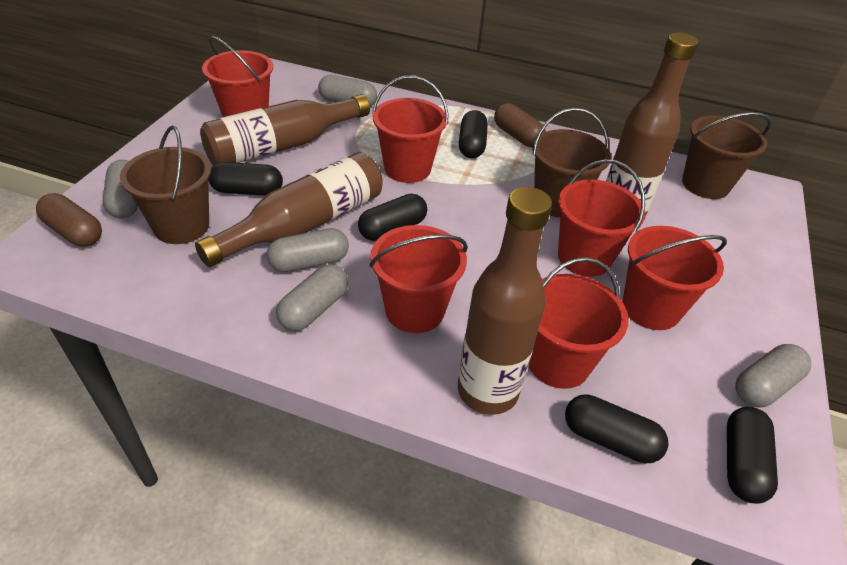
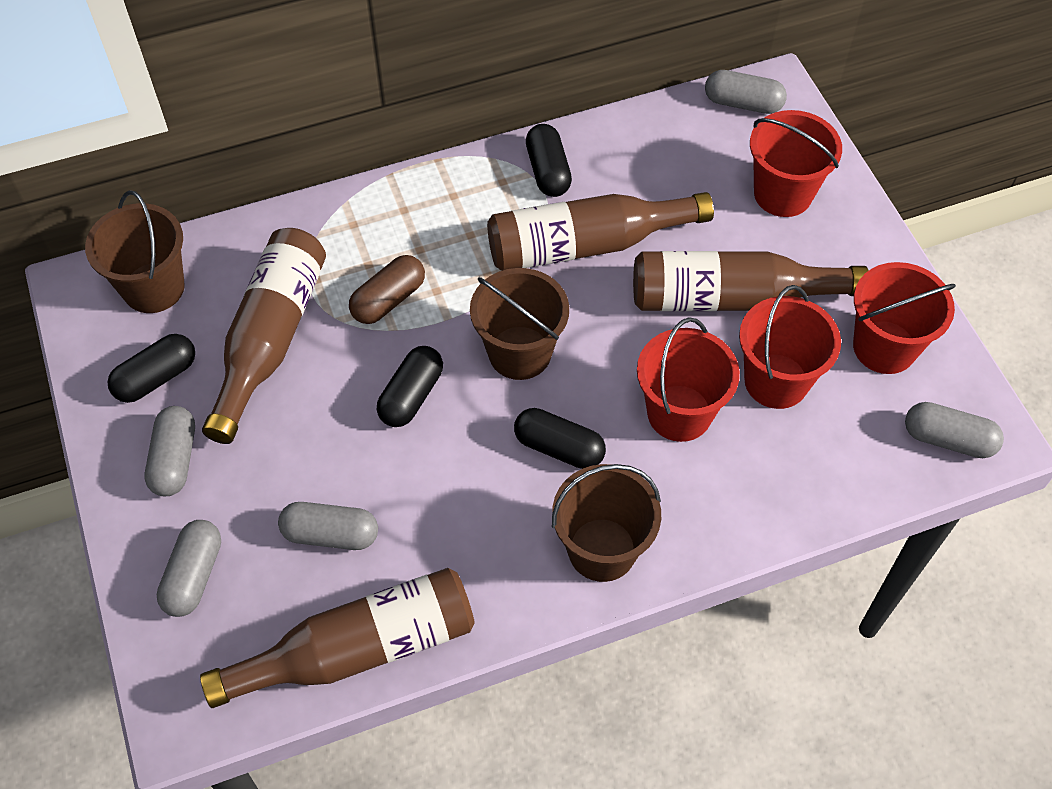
black capsule: [208,162,283,196] [358,194,427,241] [459,110,488,158] [565,394,669,463] [727,407,778,504] = 5 -> [107,334,195,403] [377,346,443,427] [514,408,606,469] [526,124,572,197] = 4
brown capsule: [36,193,102,247] [494,103,546,147] = 2 -> [349,255,425,324] = 1
red bucket: [202,36,273,117] [370,225,468,333] [372,76,448,183] [529,257,629,389] [558,159,645,277] [623,226,727,330] = 6 -> [637,317,740,442] [739,285,841,409] [750,110,842,217] [853,262,956,374] = 4

